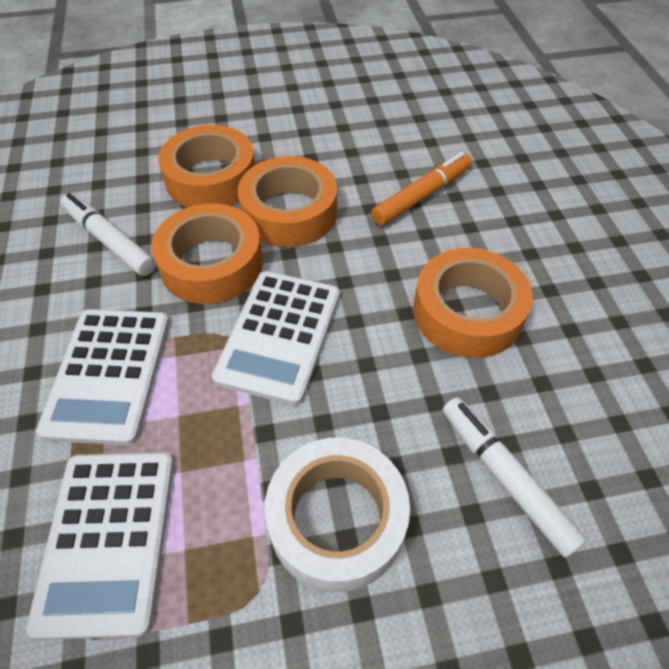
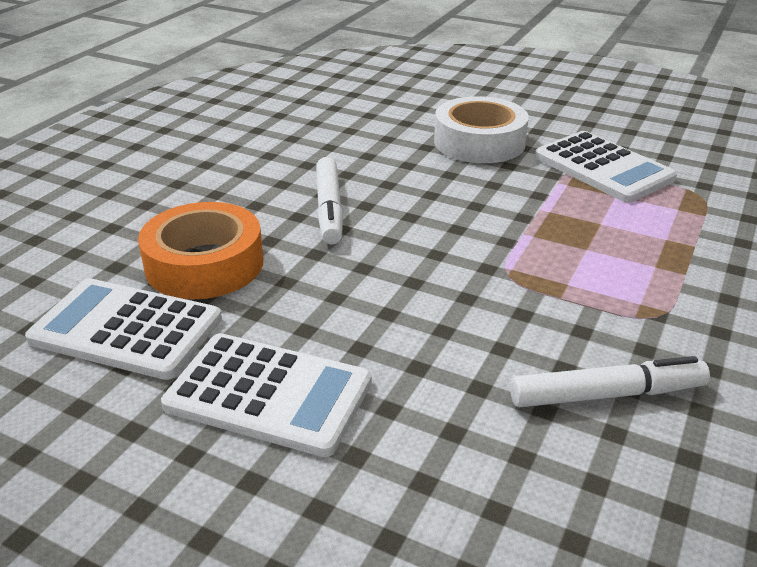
orange marker: [371,152,472,226] = 1 -> none = 0
orange tape: [151,203,263,304] [158,125,255,207] [238,156,337,247] [413,248,533,358] = 4 -> [138,202,264,299] = 1

